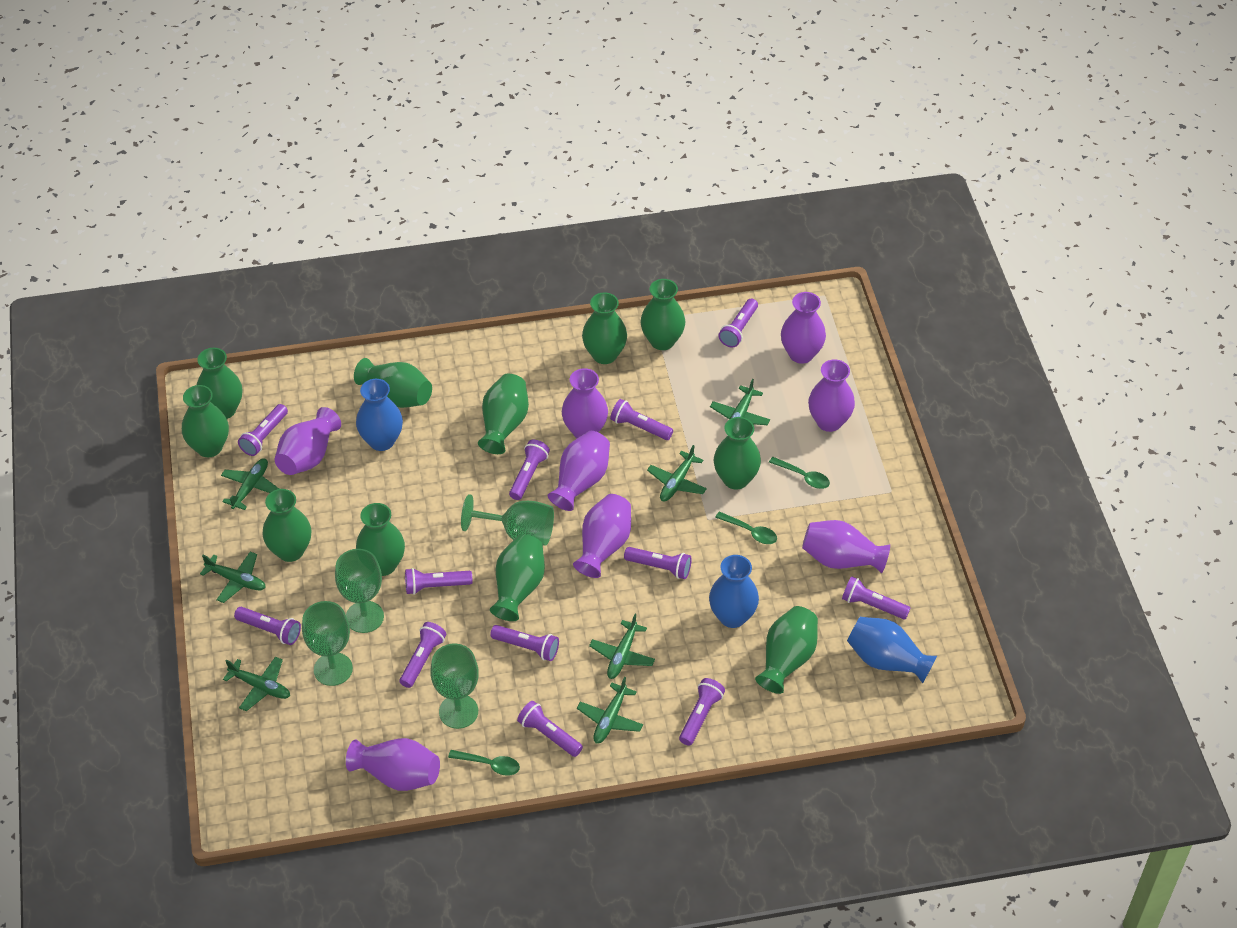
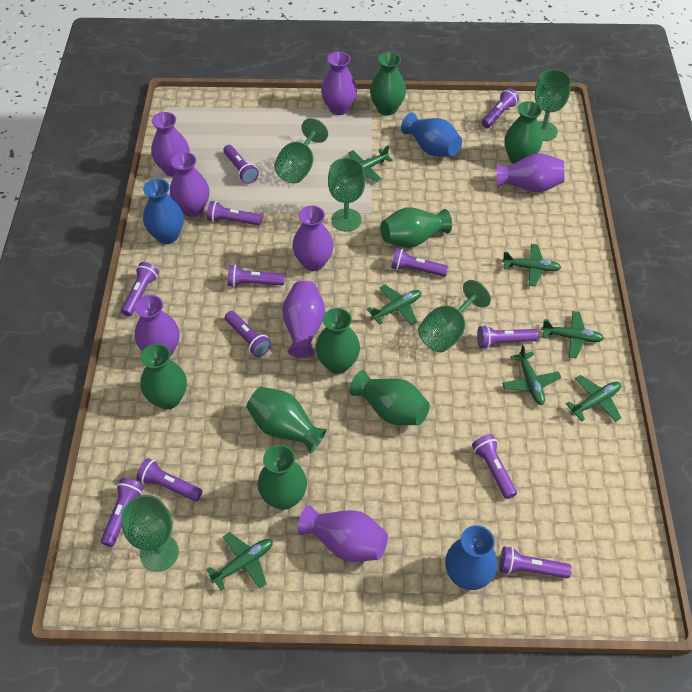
green goblet: [302,601,353,686] [335,549,384,633] [430,644,479,729] [461,494,554,546] = 4 -> [121,495,179,571] [274,118,328,184] [328,158,365,232] [418,280,491,352] [535,69,571,141] = 5
green spoon: [448,750,520,776] [715,512,777,544] [769,457,830,489] = 3 -> none = 0
green vase: [182,385,229,457] [197,348,242,419] [263,489,311,562] [354,358,432,408] [356,503,405,576] [478,374,529,454] [490,534,545,621] [582,292,627,364] [641,279,685,350] [713,417,761,490] [755,606,818,694] = 11 -> [140,344,187,409] [246,387,327,453] [258,445,307,510] [315,308,360,374] [350,370,430,425] [370,52,406,115] [380,207,452,248] [505,101,542,164] = 8

